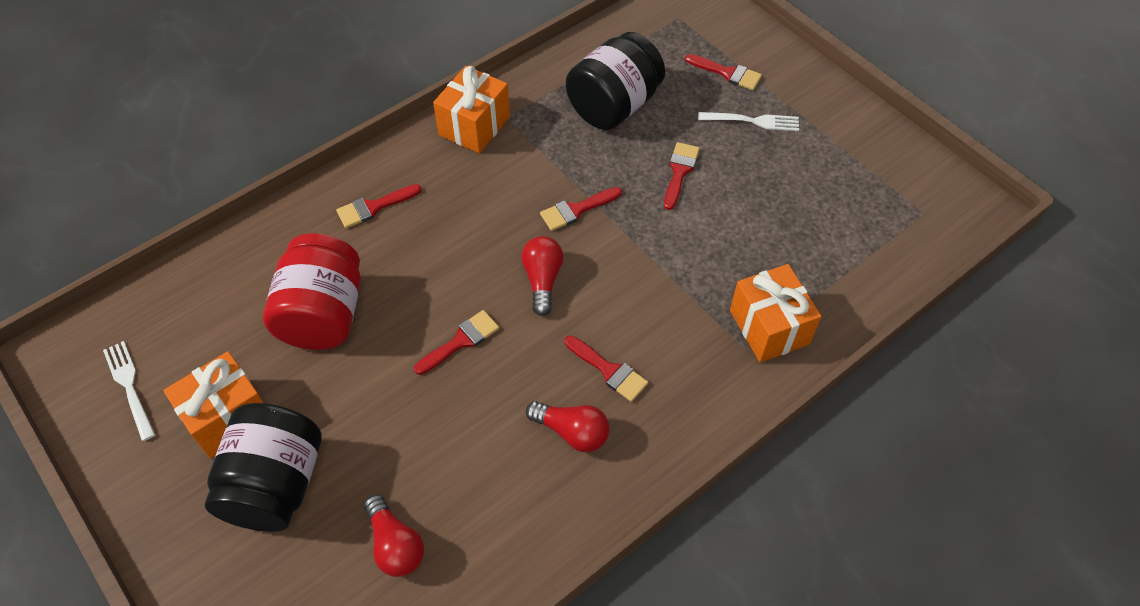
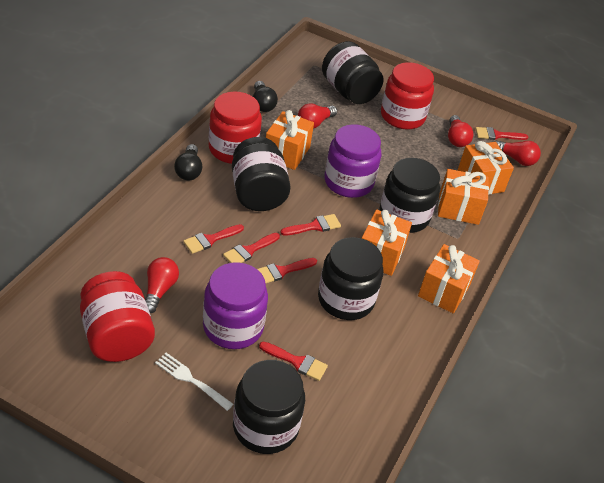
black jar: [205,403,322,532] [566,32,665,130] = 2 -> [232,137,291,211] [233,360,305,454] [318,237,383,320] [322,41,384,104] [379,158,440,233] = 5
black light bulb: none = 0 -> [174,144,202,180] [253,81,278,112] = 2
orange gift: [163,351,263,458] [433,66,510,154] [730,264,822,362] = 3 -> [266,110,314,170] [362,210,412,276] [418,244,480,314] [438,169,489,225] [458,141,514,195] = 5
purple jar: none = 0 -> [203,262,268,349] [324,124,381,198] = 2
red jar: [263,233,361,350] = 1 -> [80,271,155,362] [209,91,262,164] [381,62,434,130] = 3
red light bulb: [364,494,424,577] [521,236,563,316] [526,401,610,452] = 3 -> [145,257,179,313] [298,103,337,129] [448,115,474,147] [494,140,541,166] = 4
white fork: [103,341,155,441] [698,112,799,131] = 2 -> [155,353,233,411] = 1

